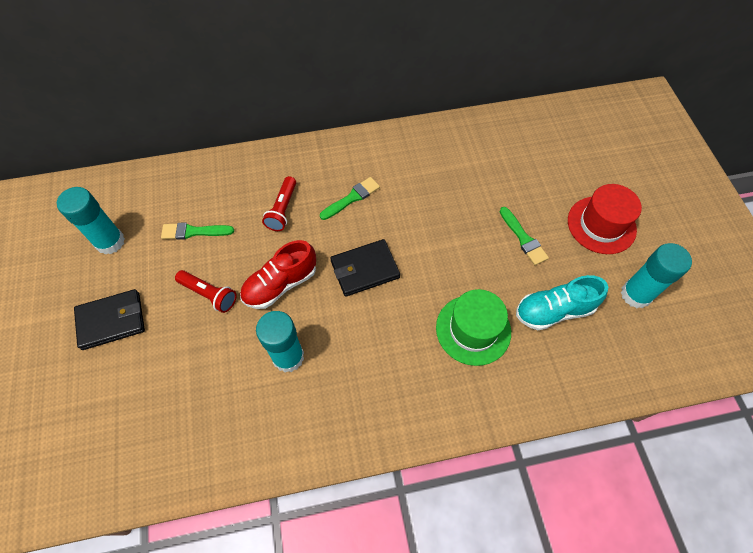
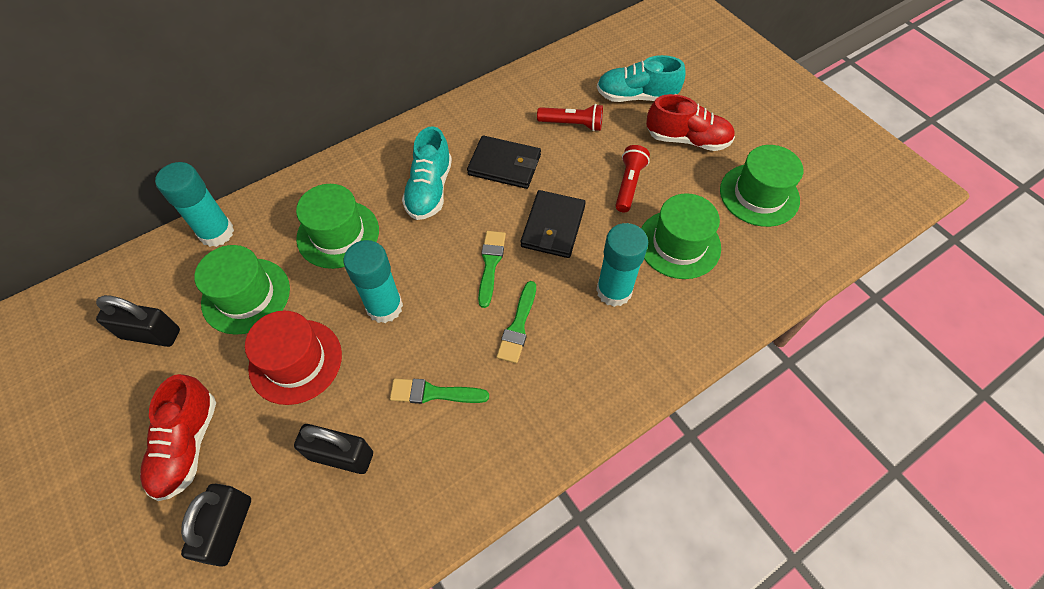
black padlock: none = 0 -> [96,295,180,347] [181,483,251,567] [294,424,373,474] = 3
green hat: [436,289,511,366] = 1 -> [194,245,290,335] [296,184,379,269] [641,193,721,279] [720,145,803,227] = 4
red shoe: [240,240,316,309] = 1 -> [140,374,216,501] [646,94,735,151] = 2
turquoise shoe: [516,275,608,330] = 1 -> [402,126,452,220] [597,55,686,102] = 2

